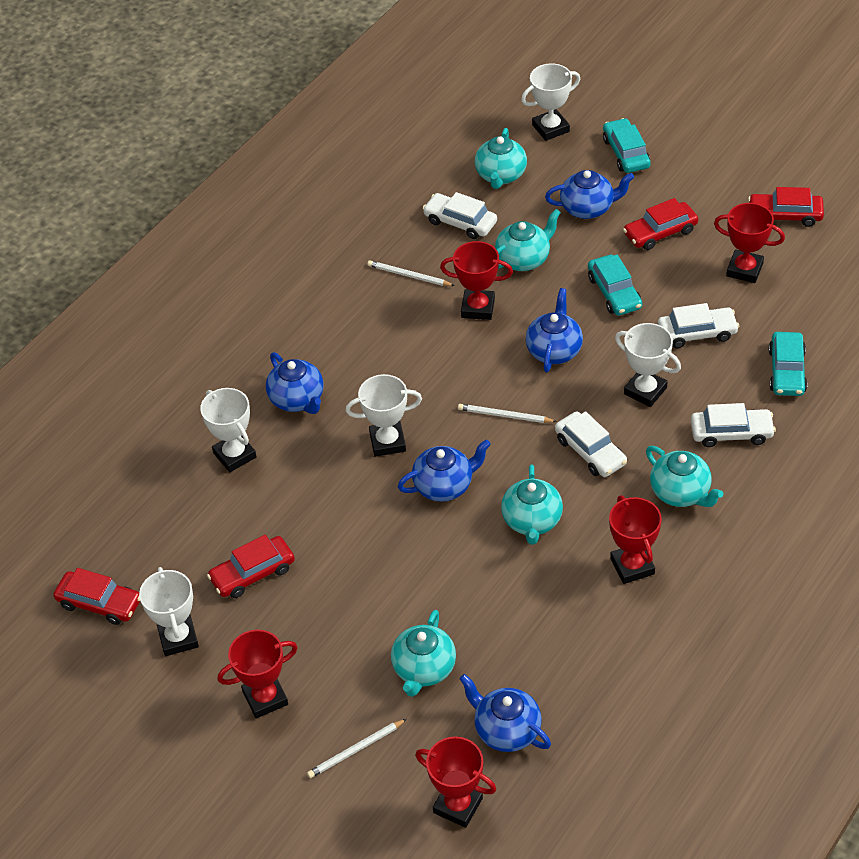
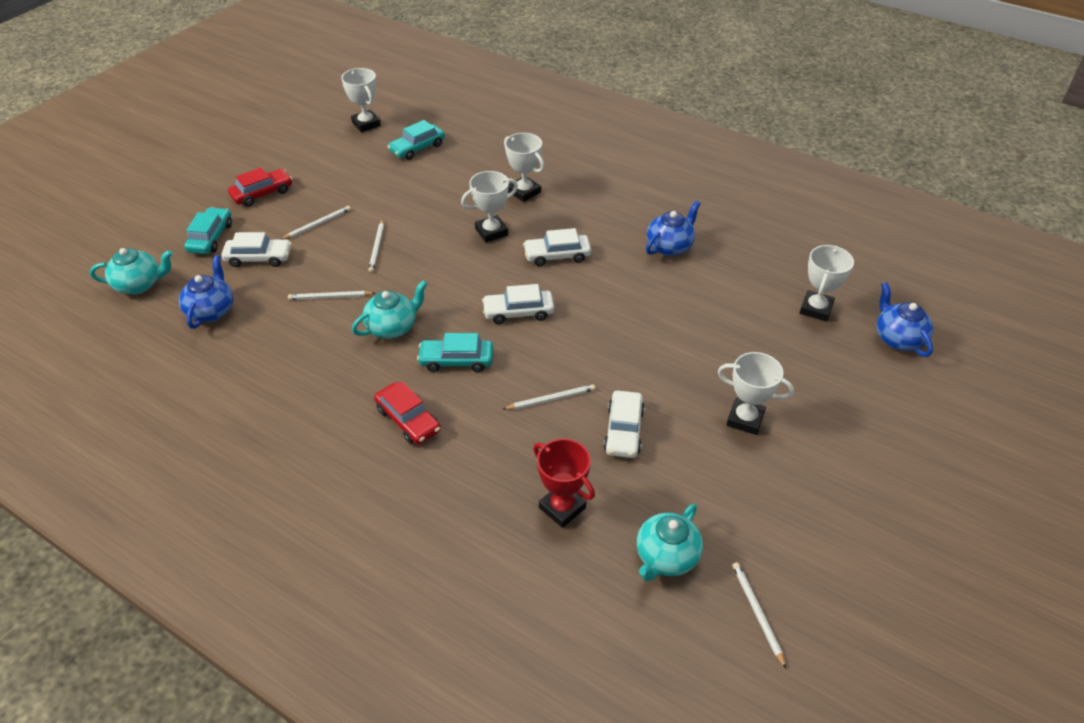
blue teapot: [266,352,323,414] [398,440,491,502] [459,674,551,752] [525,288,583,372] [545,170,634,219] = 5 -> [179,255,233,329] [646,201,701,256] [877,282,933,357] = 3
red car: [54,568,140,625] [207,535,295,598] [623,198,698,250] [748,187,824,227] = 4 -> [228,167,292,207] [374,382,441,444] = 2
red trophy: [218,630,298,718] [415,736,496,828] [440,241,513,320] [609,495,662,584] [714,203,785,283] = 5 -> [533,439,595,528] = 1
turquoise teapot: [391,610,456,697] [475,128,527,189] [495,209,561,271] [501,464,563,545] [646,446,724,507] = 5 -> [90,248,173,294] [352,280,427,339] [637,504,703,581] = 3
white pencil: [307,719,407,778] [367,260,455,286] [458,404,557,423] = 3 -> [280,206,351,240] [288,291,375,300] [368,219,384,273] [503,384,595,410] [732,562,786,669] = 5

